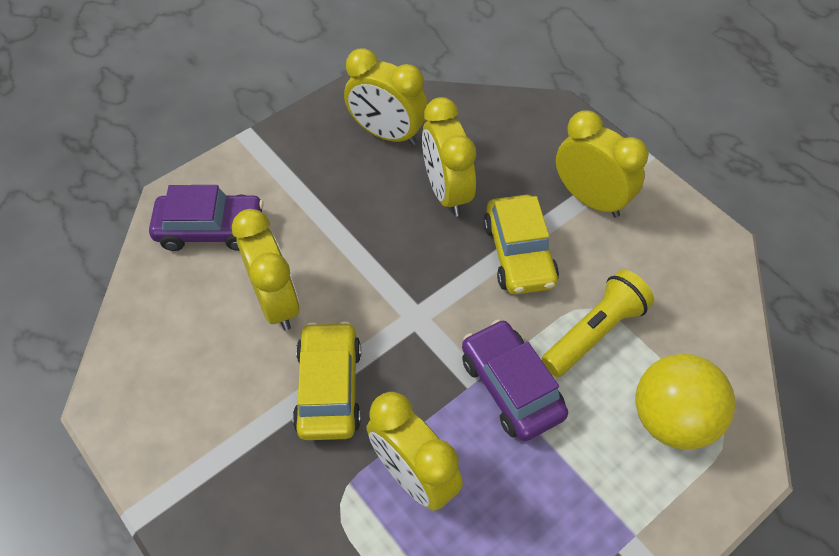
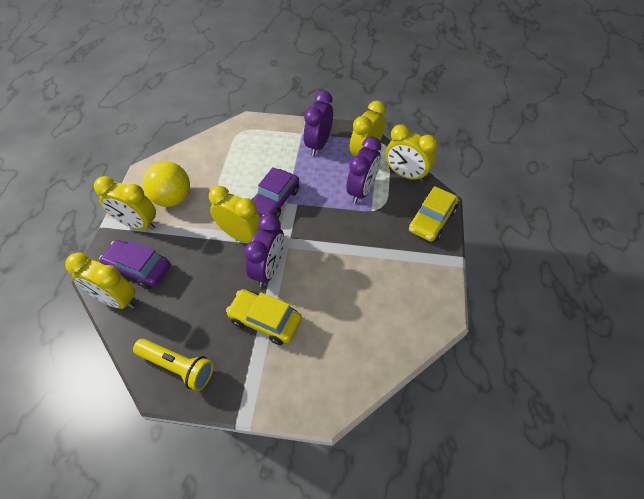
purple clock: none = 0 -> [244,214,284,287] [304,91,333,156] [346,137,381,204] = 3

